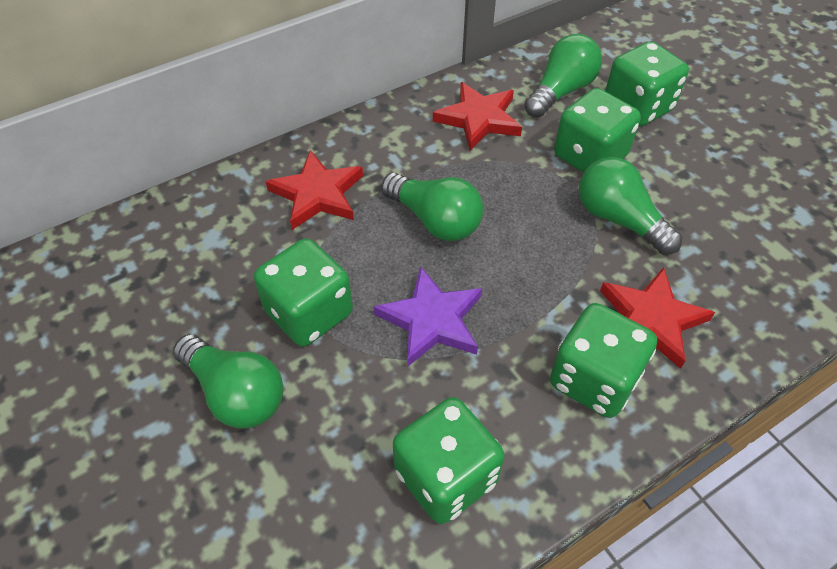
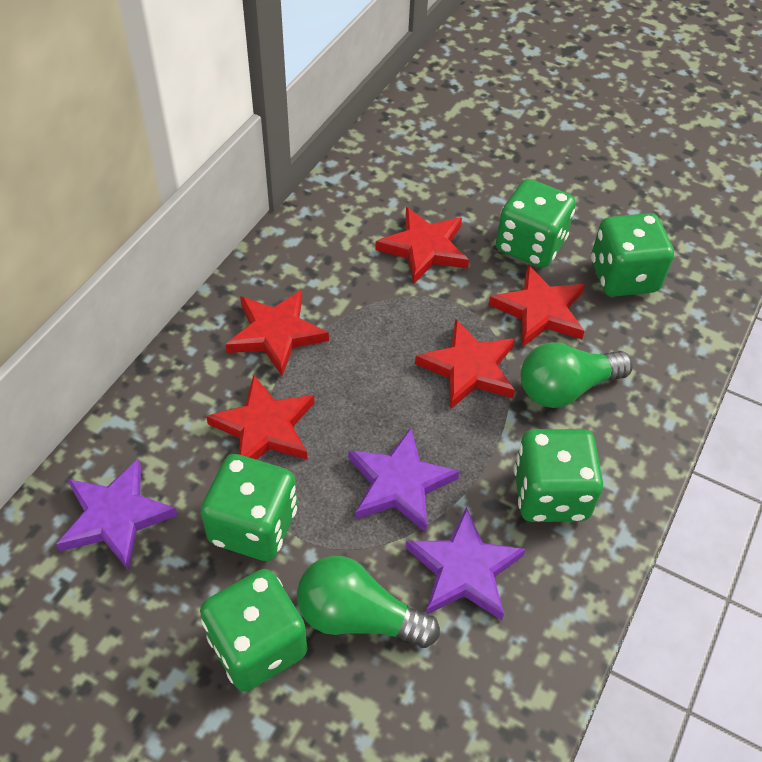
green light bulb: [173,334,283,429] [381,173,483,241] [524,34,602,118] [579,157,682,255] = 4 -> [297,556,440,648] [521,342,633,408] = 2
purple star: [374,266,482,367] = 1 -> [56,459,178,570] [349,428,460,533] [406,507,526,620] = 3
red star: [266,150,363,230] [433,82,522,150] [600,267,715,369] = 3 -> [206,375,314,460] [225,290,329,376] [375,207,469,283] [415,319,515,409] [489,265,585,347] = 5

